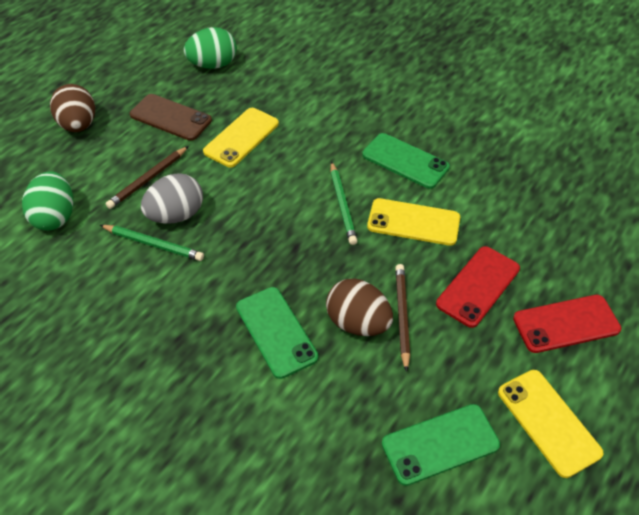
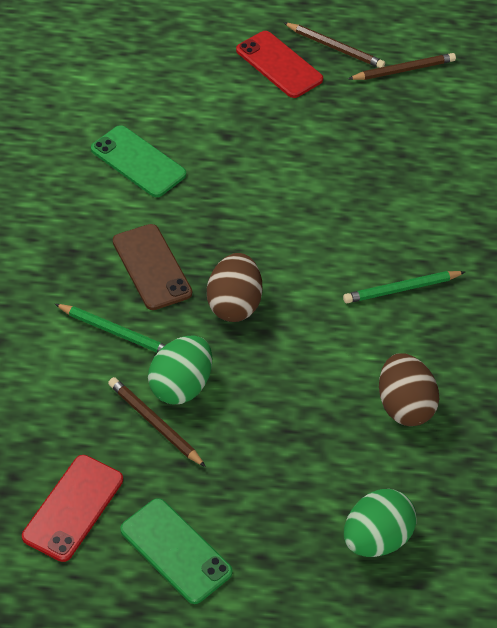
brown pencil: [106,146,189,209] [395,264,410,372] = 2 -> [108,377,206,467] [283,22,385,68] [348,53,456,80] = 3
green phone: [236,287,318,379] [362,133,450,189] [382,404,500,486] = 3 -> [91,125,186,197] [120,498,233,604] = 2
grey egg: [141,173,203,224] = 1 -> none = 0
yellow phone: [203,108,279,168] [367,198,460,246] [498,370,604,478] = 3 -> none = 0

